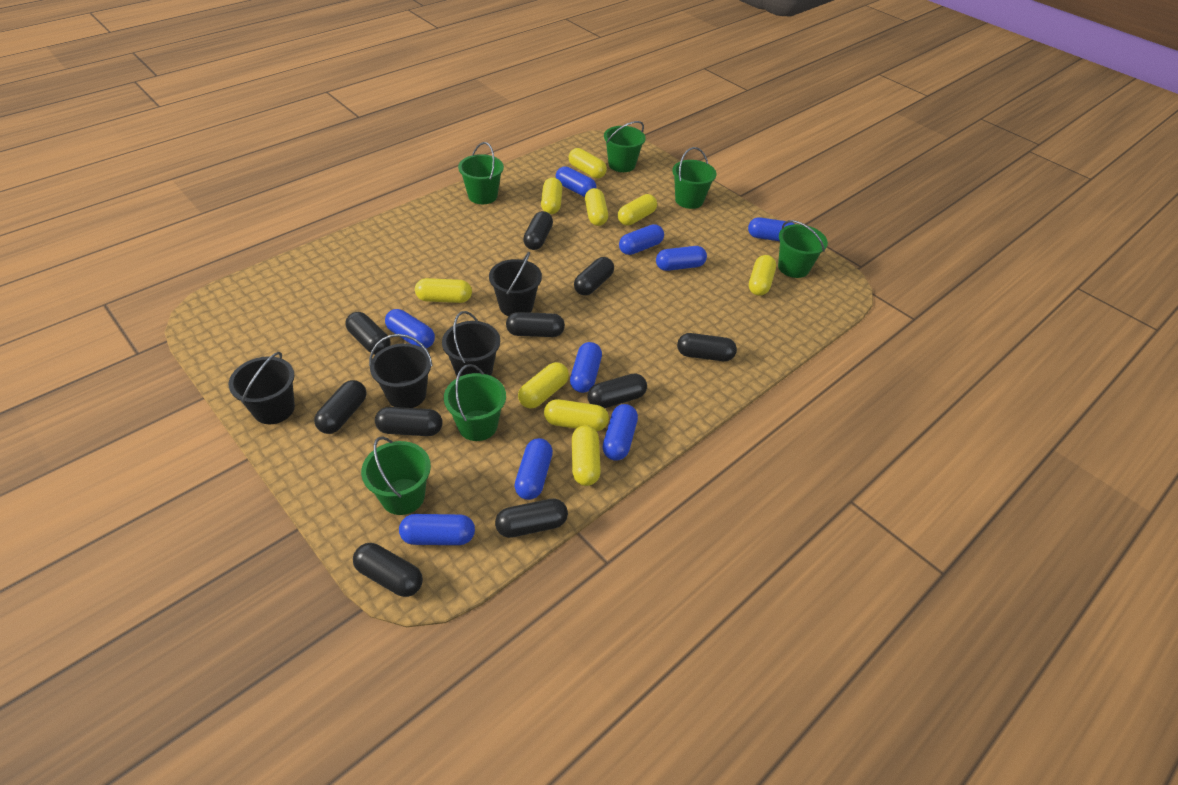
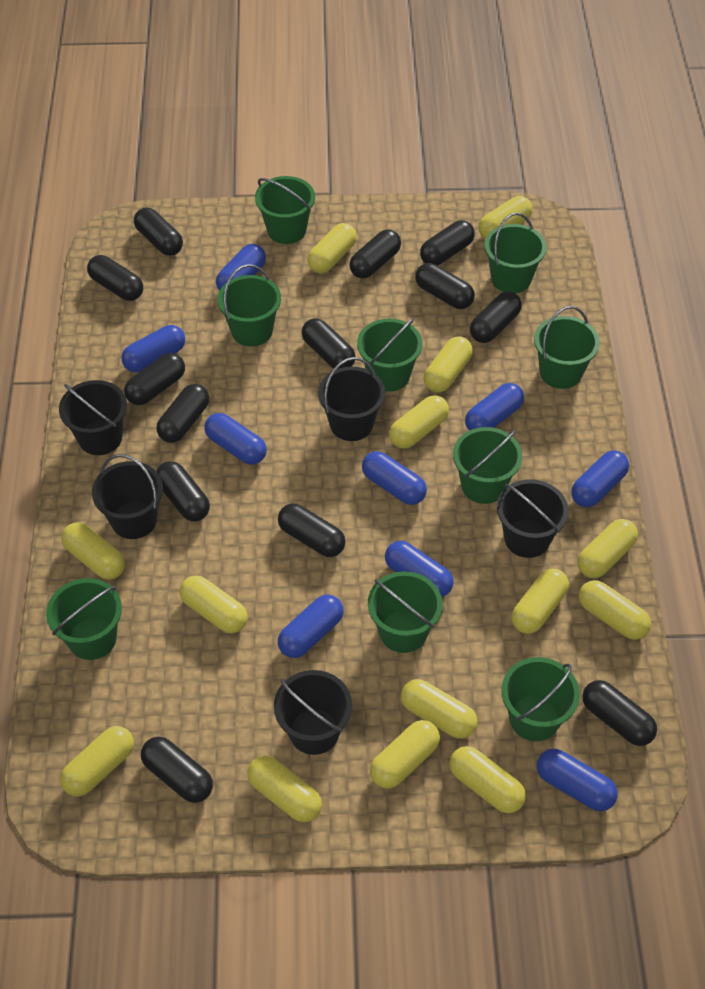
black bucket: [228,352,295,424] [369,334,433,408] [442,311,500,376] [489,252,542,316] = 4 -> [59,380,127,455] [92,454,163,539] [274,670,352,755] [318,357,385,441] [497,479,569,558] = 5
black capsule: [314,380,367,434] [345,312,391,355] [353,543,423,597] [375,407,443,436] [495,499,568,538] [506,312,565,337] [523,211,553,250] [574,257,614,296] [588,374,647,408] [677,333,737,361] = 10 -> [87,255,143,301] [124,353,185,405] [134,208,183,256] [141,737,213,803] [156,384,209,443] [156,461,210,521] [278,504,346,557] [302,318,356,369] [349,229,401,279] [415,263,475,309] [420,220,475,266] [470,291,522,343] [582,680,657,746] = 13
green bucket: [361,437,431,515] [444,364,506,441] [458,142,504,204] [604,121,646,172] [672,147,716,209] [778,220,828,278] = 6 -> [46,578,122,660] [217,264,281,347] [255,176,315,244] [357,318,423,392] [368,571,443,653] [453,427,522,504] [484,212,547,293] [501,657,580,741] [534,306,600,389] = 9
yellow capsule: [415,278,472,303] [518,362,569,409] [541,177,562,214] [544,399,609,431] [569,148,607,178] [572,425,601,486] [585,188,608,226] [618,194,657,226] [749,255,776,296] = 9 -> [60,726,134,796] [61,522,125,580] [180,575,248,633] [247,756,322,822] [307,223,357,273] [370,720,440,789] [389,395,449,449] [401,679,477,739] [424,336,473,392] [450,746,526,813] [479,196,532,239] [511,569,569,634] [577,519,638,578] [579,580,651,640] = 14

